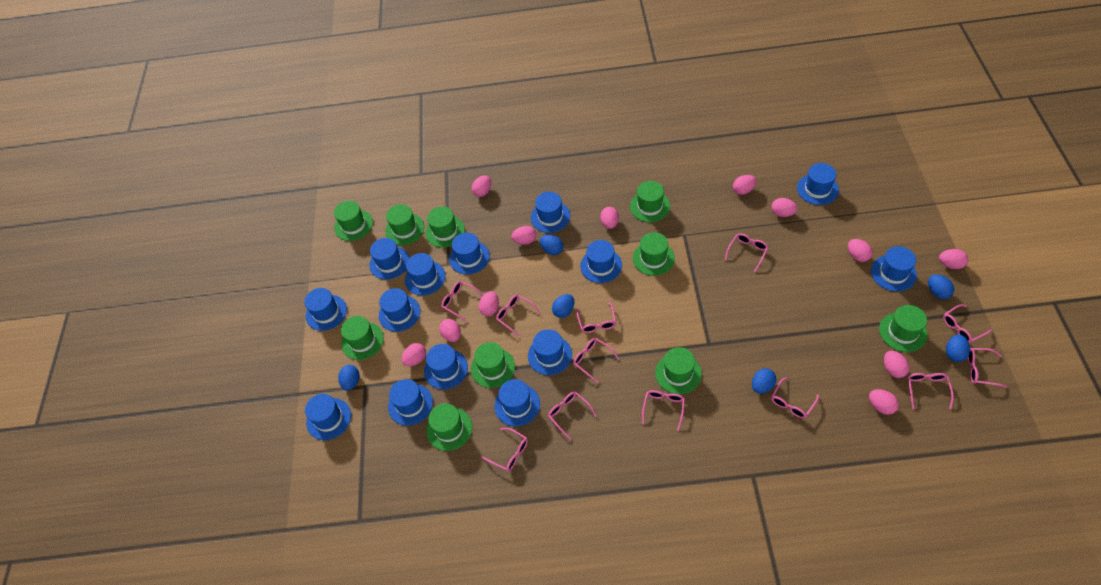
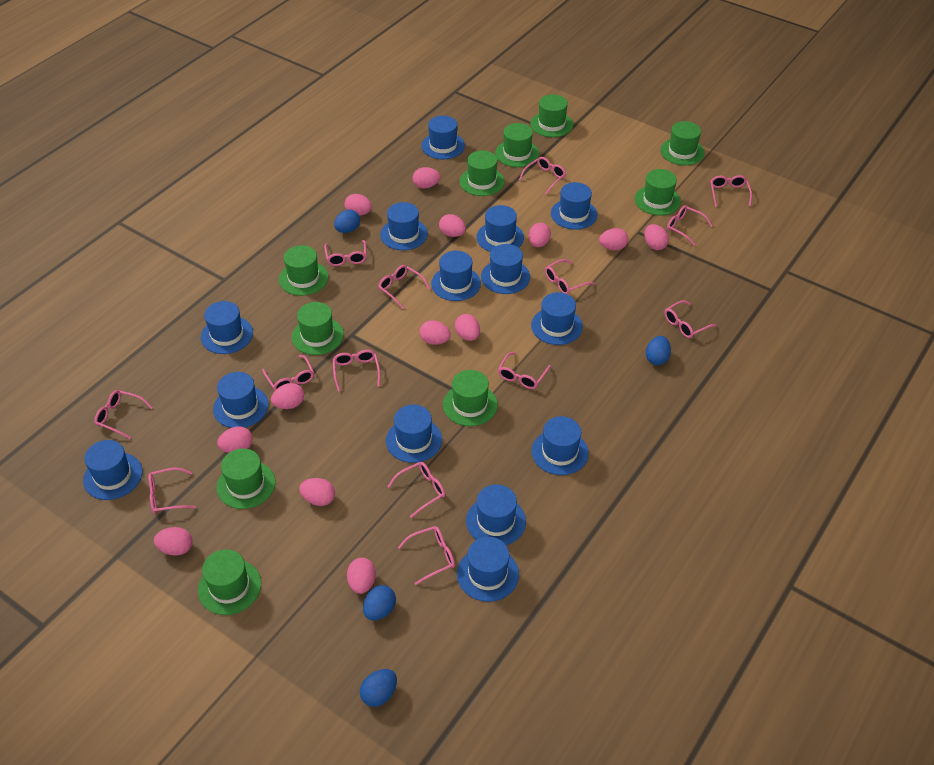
blue egg: [338,365,360,391] [540,235,563,255] [552,294,574,318] [752,369,776,394] [928,274,954,299] [946,334,970,362] = 6 -> [334,210,360,233] [360,669,397,707] [363,585,396,620] [646,336,671,365] = 4
pink egg: [402,343,426,366] [439,319,461,342] [472,175,491,197] [479,291,499,316] [511,226,536,245] [600,207,619,229] [733,175,757,195] [771,198,797,217] [848,239,873,262] [869,389,899,415] [884,351,910,378] [939,249,968,269] = 12 -> [154,527,192,556] [217,426,253,453] [271,383,304,409] [299,478,335,506] [345,194,372,216] [347,558,376,594] [413,167,440,189] [420,320,451,345] [439,214,466,237] [455,314,480,341] [529,223,551,247] [599,228,628,250] [644,224,669,250] = 13
pink glasses: [441,281,483,321] [482,428,528,471] [496,295,541,337] [548,392,597,440] [573,338,619,383] [576,302,616,333] [642,390,685,431] [725,233,768,272] [771,377,819,418] [908,373,954,409] [943,304,992,343] [967,348,1007,388] = 12 -> [94,390,153,439] [148,467,196,514] [262,355,314,391] [324,240,367,266] [333,350,380,392] [378,265,430,309] [387,462,445,518] [398,526,455,585] [498,352,551,389] [519,157,566,194] [545,259,595,294] [665,300,717,338] [667,205,712,246] [710,175,752,207] = 14

